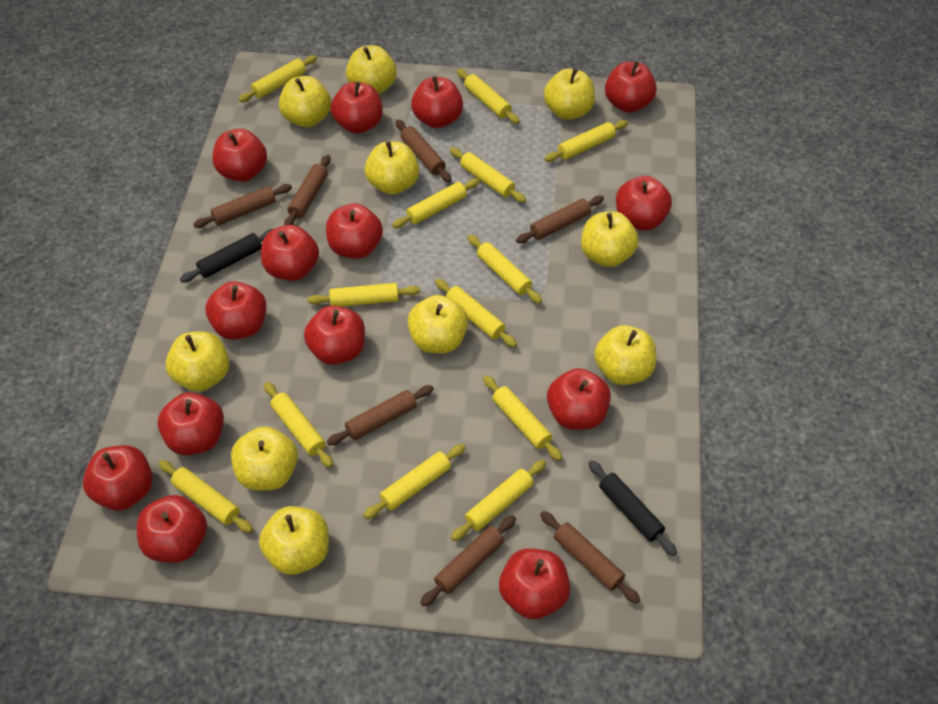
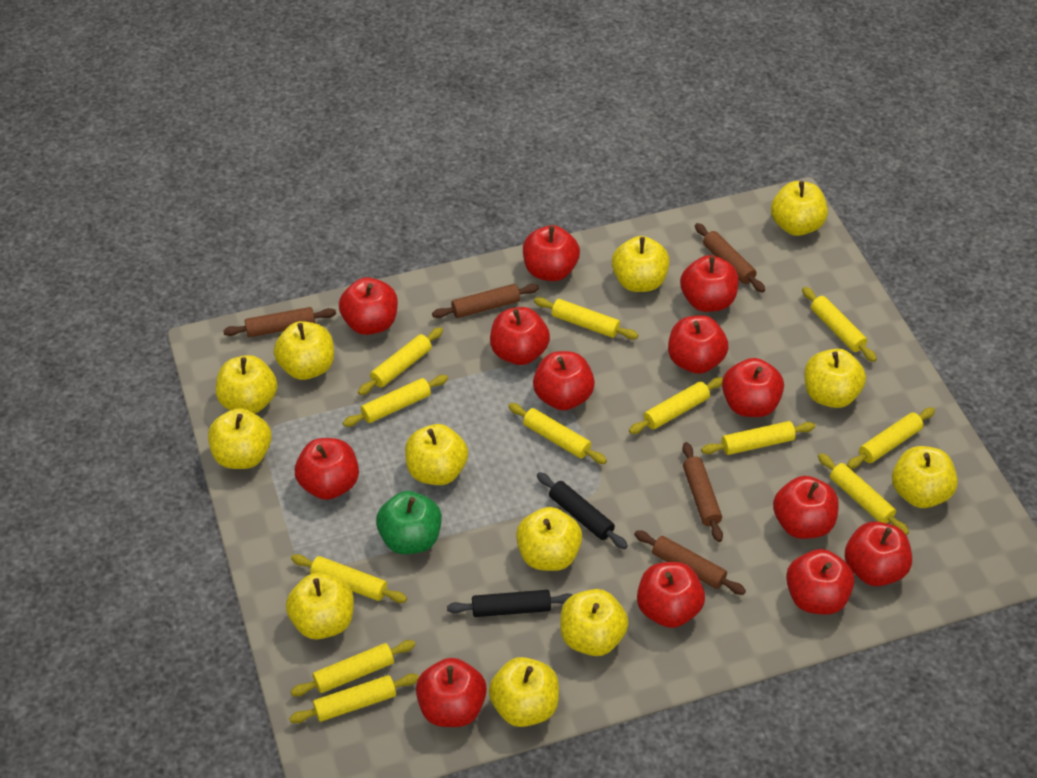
brown rolling pin: [193,184,292,228] [284,155,331,226] [327,385,434,445] [395,120,452,182] [420,515,516,606] [516,196,604,243] [540,511,640,603] = 7 -> [223,307,336,337] [432,284,539,318] [634,530,746,595] [682,442,723,542] [695,223,765,293] = 5
green apple: none = 0 -> [376,491,442,554] = 1
red apple: [83,445,153,511] [137,495,207,563] [157,392,224,455] [205,281,266,340] [212,129,267,182] [261,225,319,281] [304,306,365,365] [326,203,383,259] [331,82,383,134] [411,76,463,128] [499,548,570,619] [547,368,611,430] [605,61,657,113] [616,176,672,231] = 14 -> [295,438,359,500] [339,277,398,335] [416,658,487,727] [490,307,550,365] [523,225,580,281] [533,351,595,411] [637,562,705,628] [668,315,728,374] [680,255,739,312] [722,358,784,417] [773,476,839,539] [786,549,855,615] [845,521,912,586] = 13
yellow apple: [165,332,229,392] [231,426,298,491] [259,506,329,575] [279,76,331,127] [346,45,397,94] [365,141,419,195] [407,295,468,353] [544,68,595,120] [581,211,639,267] [594,325,656,385] = 10 -> [208,408,272,469] [216,355,277,414] [274,321,334,380] [286,573,354,640] [405,424,468,485] [489,657,559,727] [516,507,582,571] [560,589,629,656] [612,236,670,292] [771,181,828,236] [804,349,866,408] [892,446,958,508] = 12
yellow rolling pin: [159,460,253,533] [239,55,317,102] [264,382,333,468] [308,283,420,307] [363,444,466,519] [392,178,480,228] [435,279,517,347] [450,147,526,203] [451,460,546,541] [457,69,520,124] [468,235,542,304] [483,375,562,461] [545,120,628,162] = 13 -> [289,673,419,723] [290,640,415,697] [291,554,407,603] [343,375,448,427] [358,327,443,395] [508,403,607,464] [534,297,638,340] [629,377,723,434] [701,421,815,455] [802,287,877,362] [818,453,909,535] [847,407,935,469] = 12

